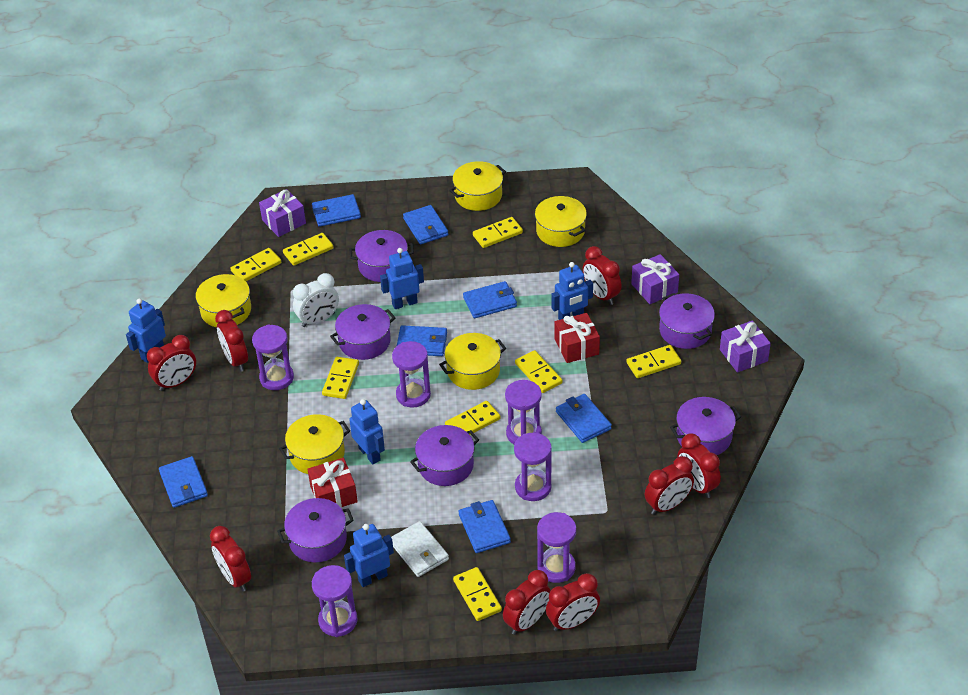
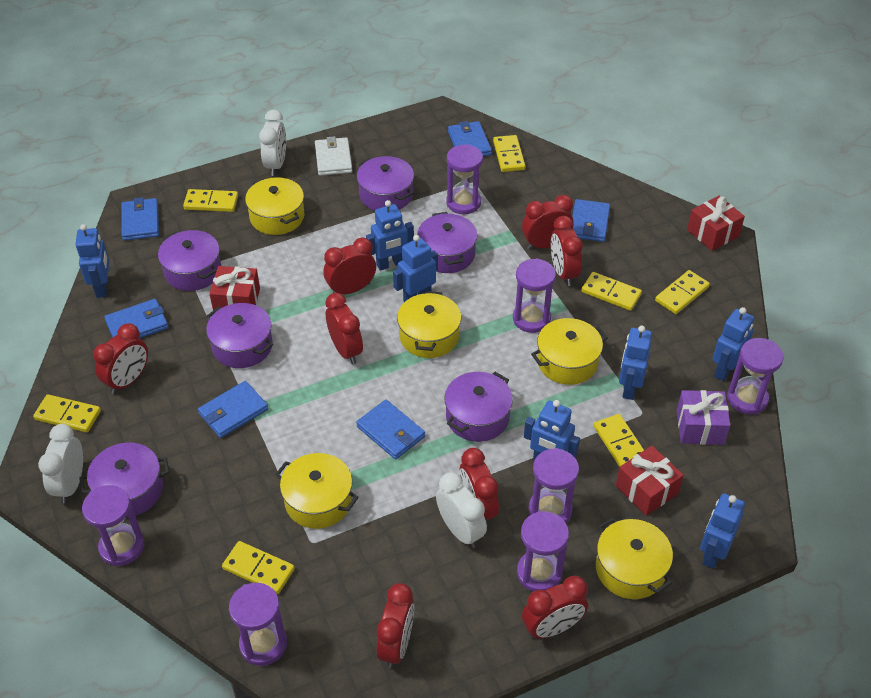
blue robot: [126,298,166,363] [344,524,394,587] [349,399,385,464] [380,248,424,309] [551,262,593,320] = 5 -> [76,224,109,298] [366,200,414,271] [393,235,438,302] [524,400,580,460] [619,326,652,400] [700,493,745,569] [712,307,754,381] = 7
blue wallet: [159,456,208,508] [312,194,361,227] [397,325,447,356] [403,205,448,245] [459,500,511,553] [463,281,517,318] [556,394,612,443] = 7 -> [104,299,168,339] [121,197,159,241] [198,381,268,438] [356,400,425,460] [448,121,492,156] [572,199,610,242] = 6
purple gift: [259,189,306,237] [631,254,679,304] [720,321,771,373] = 3 -> [677,390,730,445] = 1
purple hourglass: [252,325,294,390] [312,565,358,637] [392,341,431,408] [505,380,542,444] [514,433,552,501] [537,512,576,583] = 6 -> [82,485,144,566] [229,583,287,666] [446,144,483,214] [513,258,556,333] [517,511,569,591] [529,448,579,523] [727,338,784,414] = 7
red gift: [307,458,358,508] [554,313,600,363] = 2 -> [209,266,260,310] [616,445,684,516] [687,196,745,251] = 3
white clock: [293,273,339,327] = 1 -> [38,424,83,504] [259,110,286,176] [436,472,487,548] = 3
yellow domino: [230,248,281,281] [283,233,334,266] [322,357,359,399] [445,401,501,435] [453,567,502,621] [473,217,523,248] [515,350,563,393] [627,345,681,378] = 8 -> [33,394,101,432] [183,189,238,212] [222,541,295,594] [493,135,525,172] [581,272,642,311] [594,414,644,467] [655,270,710,314] = 7

